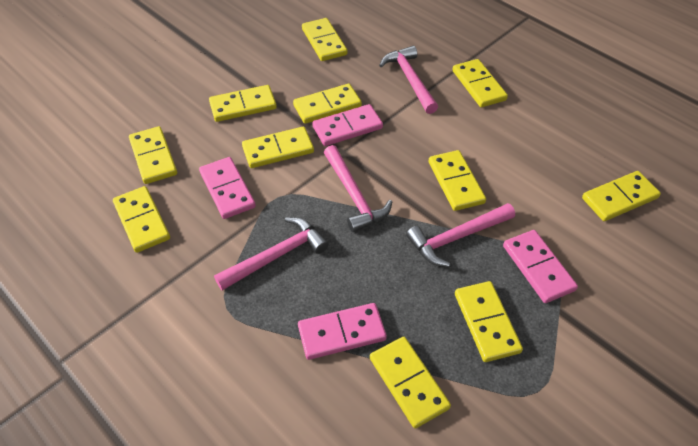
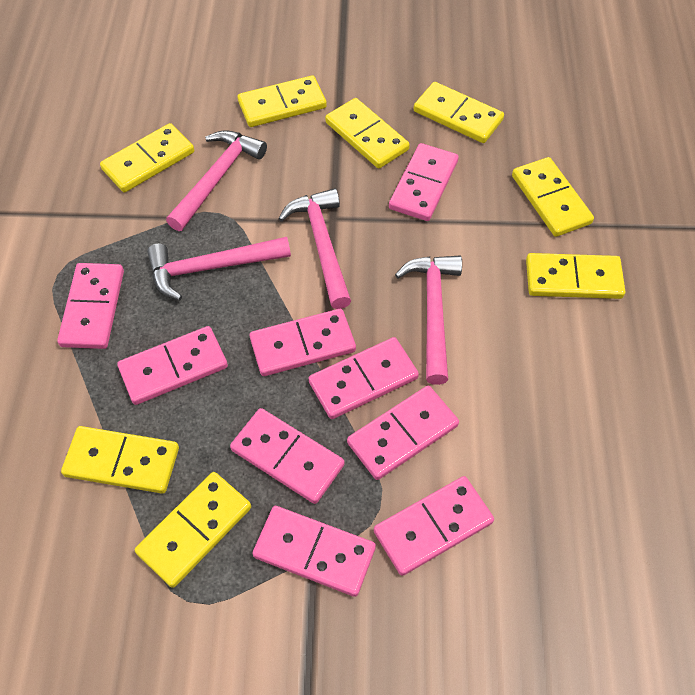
pink domino: [199,157,256,219] [298,303,387,360] [312,104,383,146] [503,230,578,303] = 4 -> [57,263,124,349] [117,326,228,405] [230,408,344,504] [250,309,356,376] [252,506,376,597] [309,337,419,419] [347,386,459,480] [374,476,494,576] [389,143,458,221] = 9
yellow domino: [113,186,170,253] [129,126,177,184] [209,85,277,122] [242,127,314,168] [293,84,362,124] [302,18,347,61] [370,337,451,428] [429,150,486,211] [452,59,508,107] [455,281,523,362] [582,171,661,221] = 11 -> [61,426,179,494] [100,123,194,192] [135,472,251,588] [238,75,327,127] [325,98,410,169] [414,82,504,143] [512,157,594,237] [526,253,625,299] = 8

